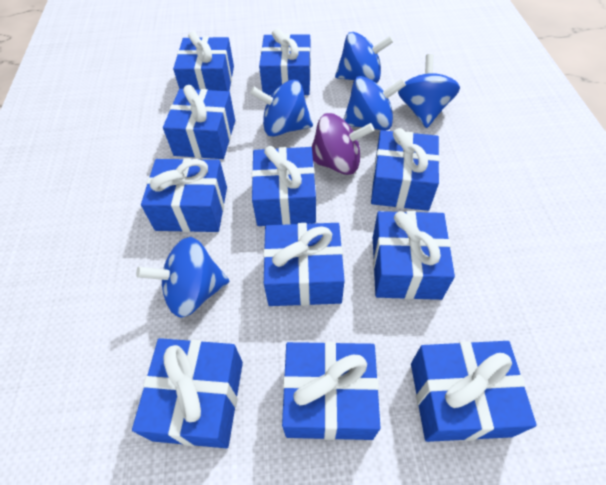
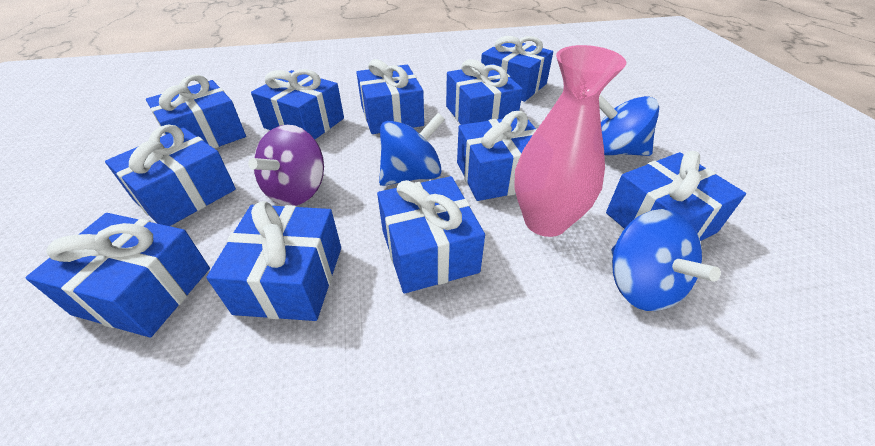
blue spinning top: [136,237,229,317] [250,80,313,137] [335,32,393,83] [343,76,406,131] [398,54,460,128] = 5 -> [379,113,445,186] [599,94,659,156] [611,209,721,311] = 3
pink vase: none = 0 -> [515,45,626,237] = 1

